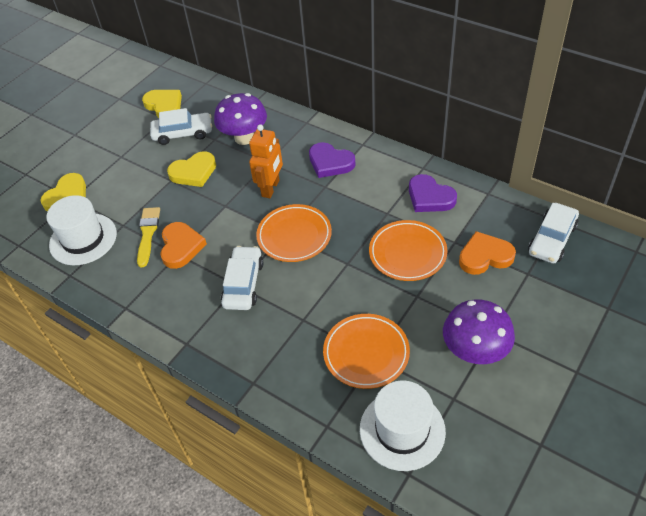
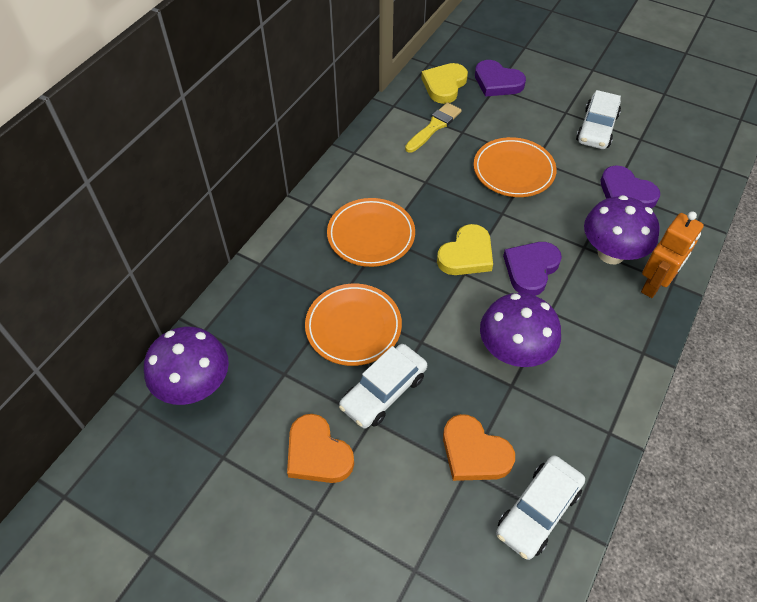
purple heart: [309,142,355,178] [409,174,457,212] = 2 -> [475,60,526,97] [503,242,562,296] [601,165,660,209] = 3
purple mushroom: [214,93,267,145] [443,299,515,364] = 2 -> [144,327,229,405] [480,293,561,367] [584,195,660,264] = 3
white hat: [46,195,117,265] [360,380,446,471] = 2 -> none = 0
yellow heart: [40,173,86,212] [142,90,182,118] [167,151,216,187] = 3 -> [421,63,468,104] [437,224,493,275] = 2

